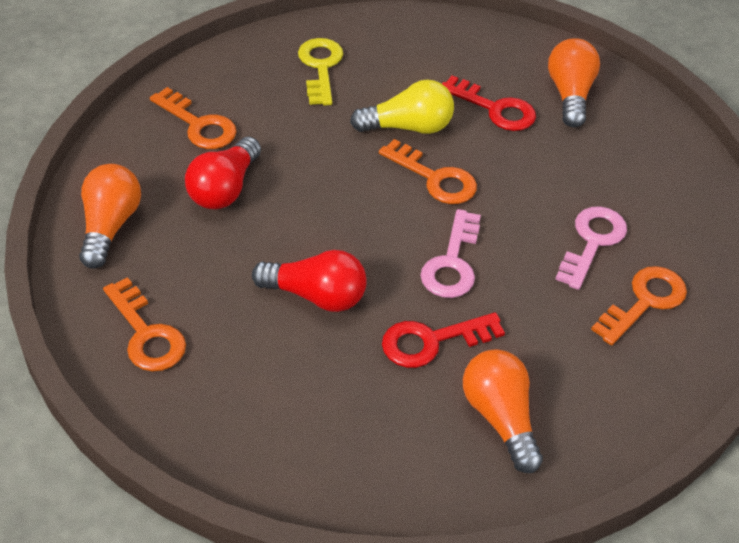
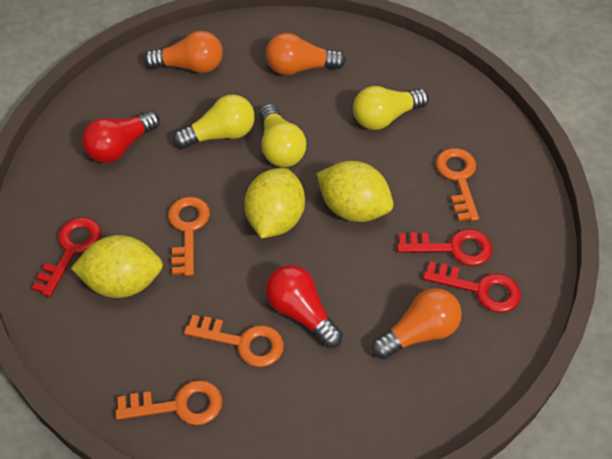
pink key: [420,209,481,298] [555,206,627,290] = 2 -> none = 0
red key: [382,312,505,368] [442,75,536,131] = 2 -> [32,217,101,297] [397,229,493,266] [423,261,521,313] = 3
yellow key: [298,38,343,106] = 1 -> none = 0
yellow lemon: none = 0 -> [71,235,163,298] [244,168,305,238] [316,161,393,222] = 3
yellow light bulb: [350,80,454,134] = 1 -> [173,94,255,149] [259,104,306,167] [353,86,429,130] = 3

